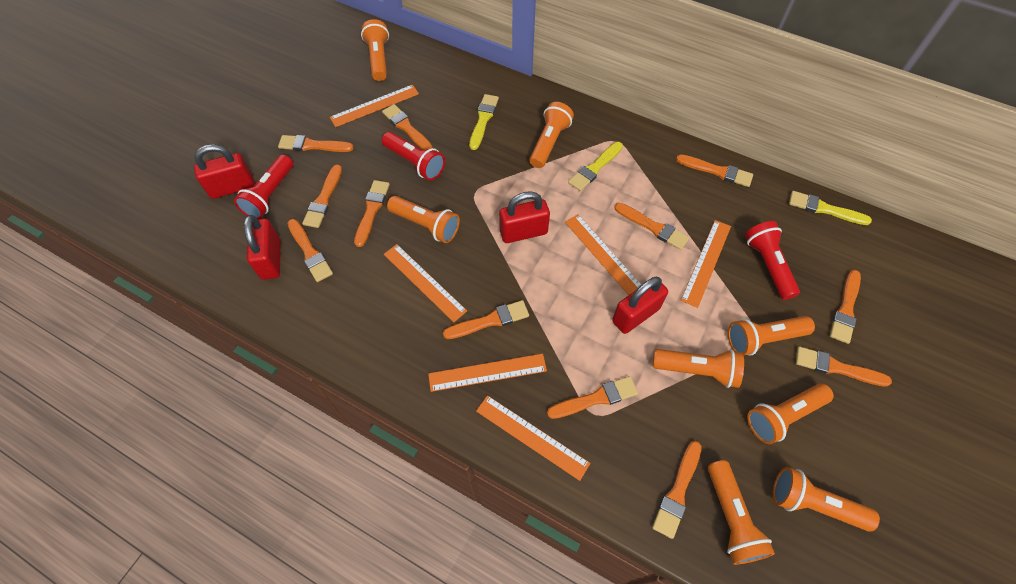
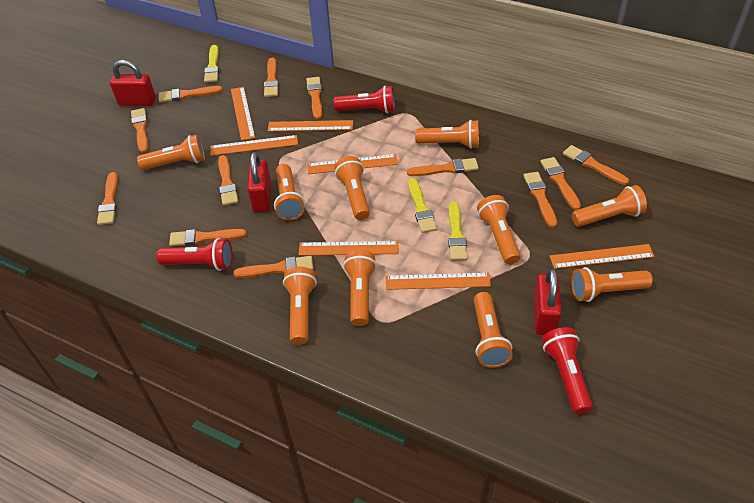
orange flashlight: [361,19,389,81] [387,196,460,243] [529,102,574,168] [653,349,744,388] [708,460,775,565] [728,316,815,356] [747,383,834,444] [772,467,880,532] = 8 -> [137,135,205,170] [274,164,305,221] [283,266,317,345] [334,156,370,220] [343,250,377,326] [415,120,479,149] [474,292,513,368] [477,195,520,264] [571,267,653,302] [572,185,647,227] = 10
orange ruler: [330,85,419,127] [384,244,467,322] [428,354,547,392] [476,395,591,481] [565,214,641,295] [681,220,731,308] = 6 -> [210,135,298,156] [231,87,255,141] [268,120,353,132] [298,241,399,256] [307,154,398,174] [386,273,491,290] [550,244,655,269] = 7
red padlock: [194,144,255,199] [244,215,281,280] [499,191,550,243] [612,277,668,334] = 4 -> [110,60,156,106] [248,152,271,212] [533,268,562,335] = 3

